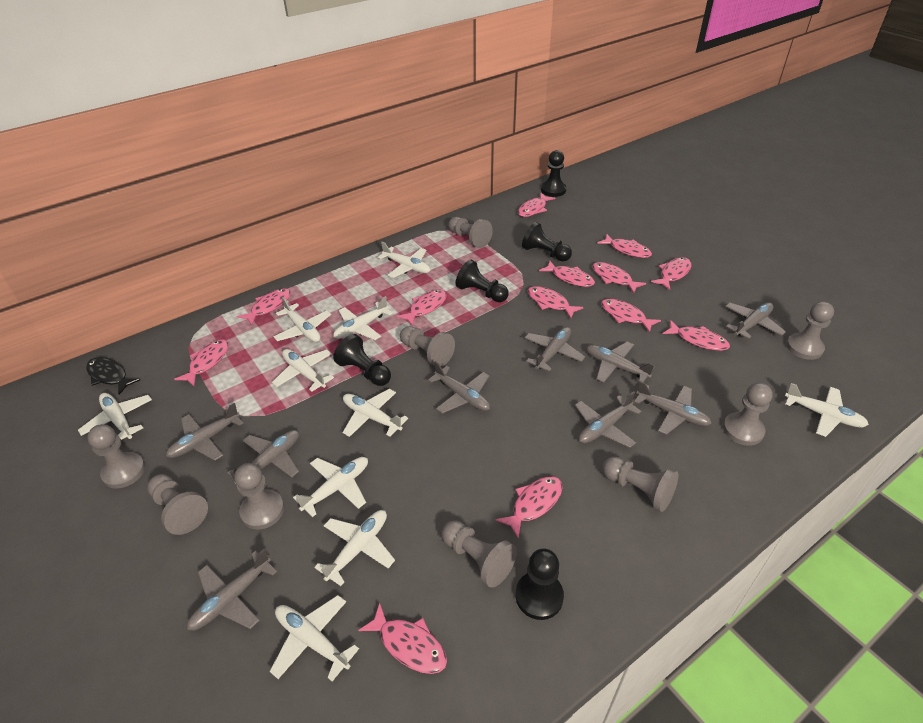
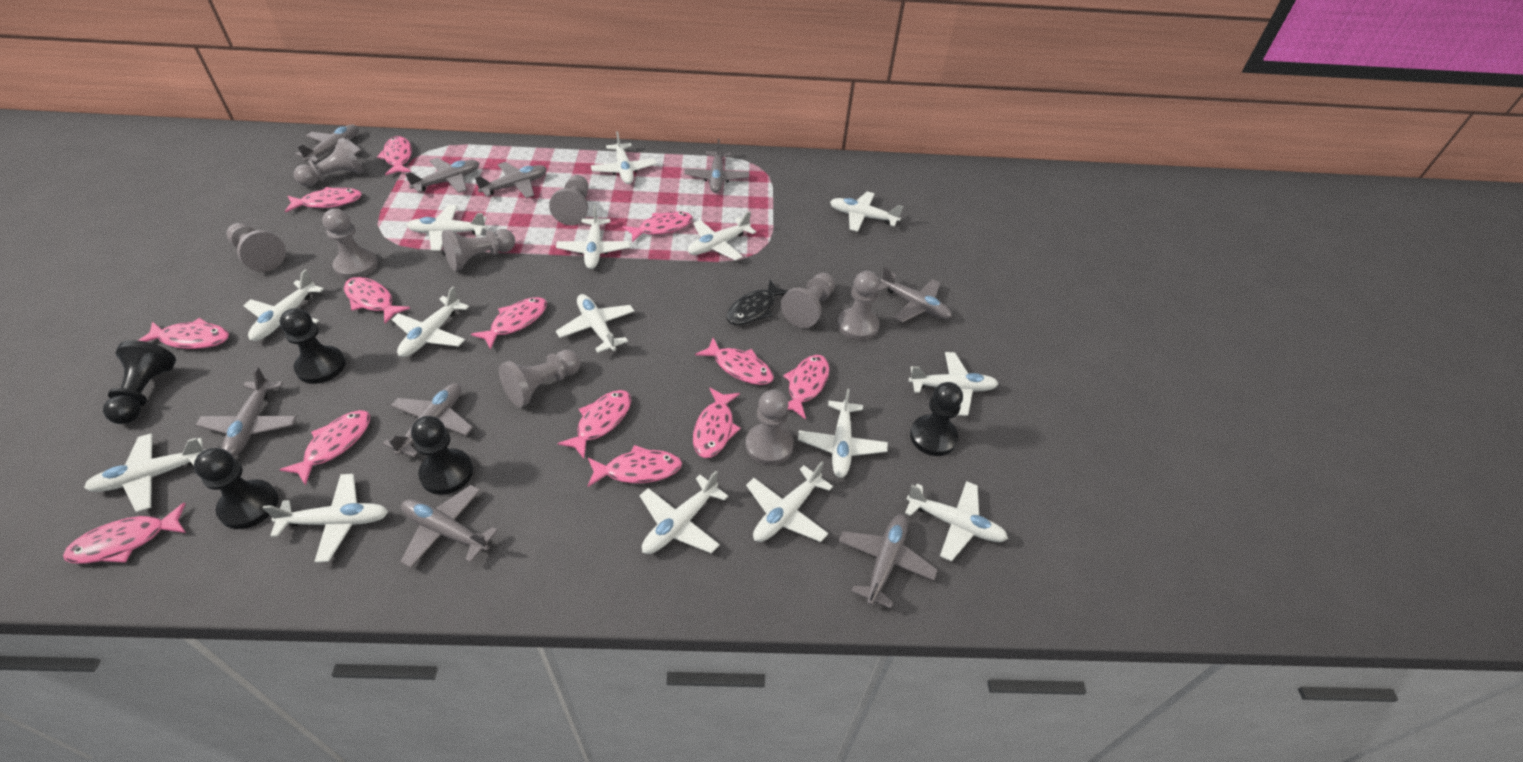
white plane: [78,393,152,440] [270,595,359,681] [272,349,334,392] [274,297,331,342] [293,457,368,517] [314,510,395,586] [333,296,393,340] [343,389,408,437] [378,242,430,278] [785,383,869,437] = 10 -> [84,433,207,512] [243,269,324,341] [263,474,388,563] [391,286,469,357] [407,205,487,251] [556,205,630,269] [556,294,635,353] [591,131,657,184] [640,471,728,554] [688,211,756,261] [746,461,833,542] [798,388,888,478] [830,191,903,232] [905,481,1008,561] [909,352,998,416] = 15

